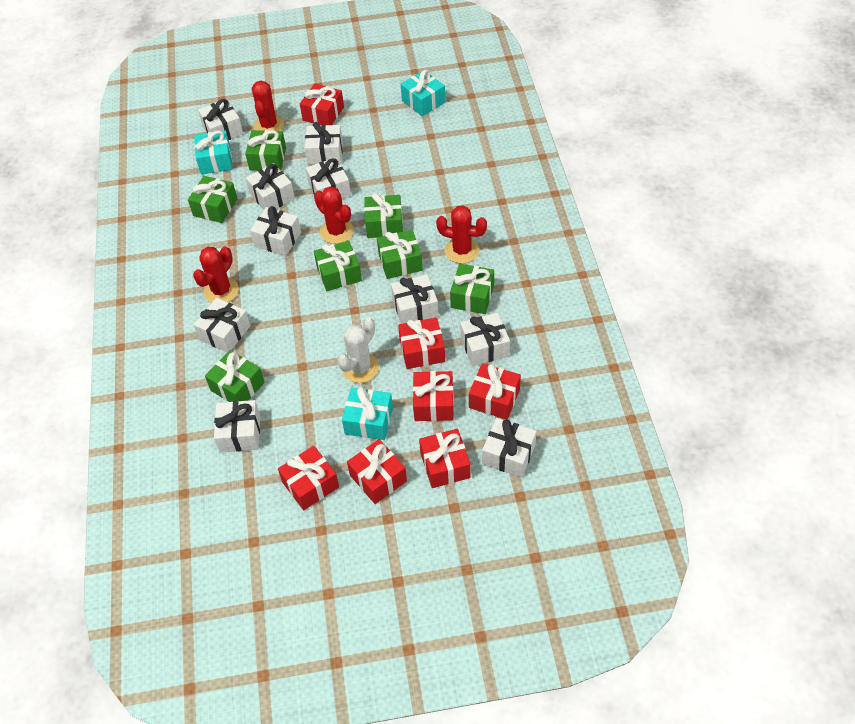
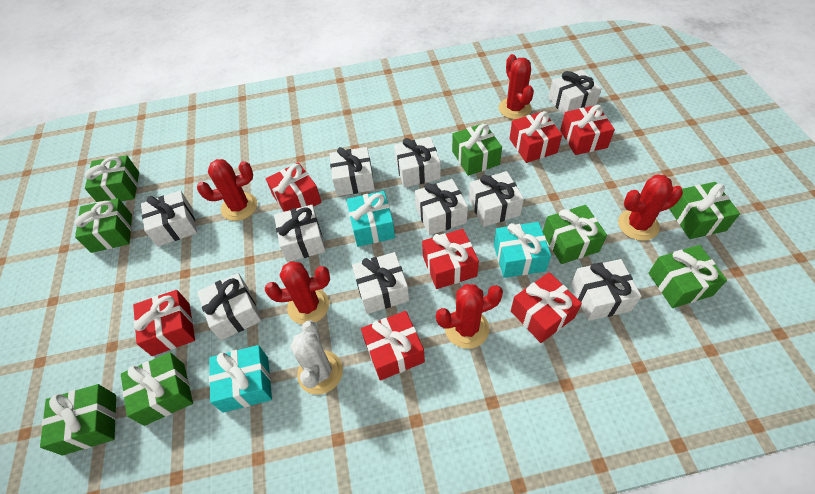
green gift: [188,176,237,223] [205,350,265,402] [245,130,286,171] [314,240,362,291] [364,193,403,238] [377,230,422,279] [450,264,494,314] = 7 -> [40,384,116,455] [75,198,132,253] [85,155,139,202] [121,352,193,426] [452,123,502,176] [543,205,607,264] [649,245,727,308] [669,182,740,239] = 8
red cactus: [193,246,239,303] [252,81,284,131] [314,186,354,244] [436,205,487,264] = 4 -> [197,159,257,221] [265,261,330,325] [436,284,503,349] [499,54,534,119] [618,175,683,241] = 5

